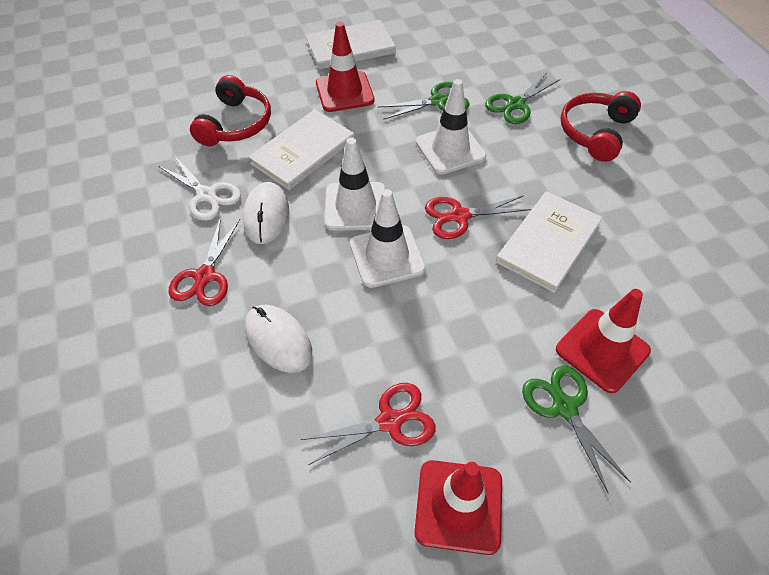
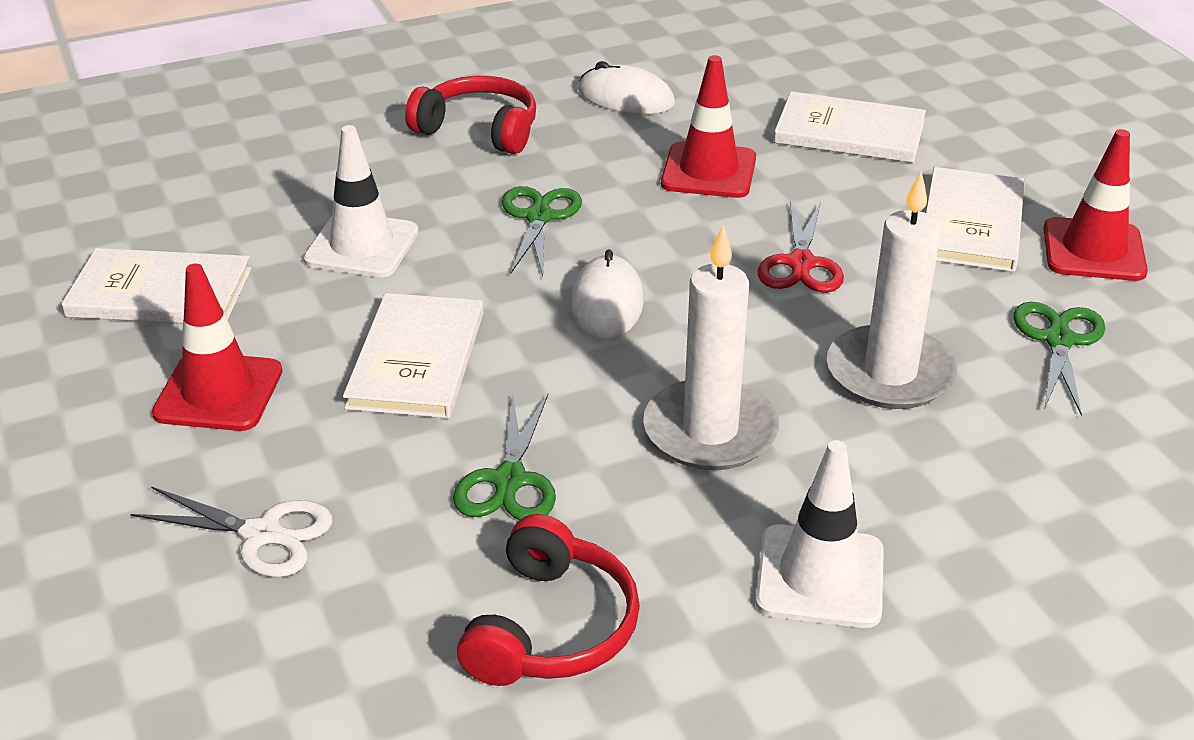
red scissors: [168,217,240,306] [300,383,436,465] [425,195,531,239] = 3 -> [758,201,844,293] = 1
white book: [248,109,354,190] [305,20,396,69] [496,191,603,293] = 3 -> [61,248,251,323] [343,293,483,418] [774,91,926,163] [926,167,1025,272] = 4
white candle: none = 0 -> [643,225,779,470] [827,171,957,409] = 2
white traffic cone: [325,138,386,231] [350,189,426,288] [416,79,487,174] = 3 -> [303,125,419,278] [756,440,884,628] = 2

